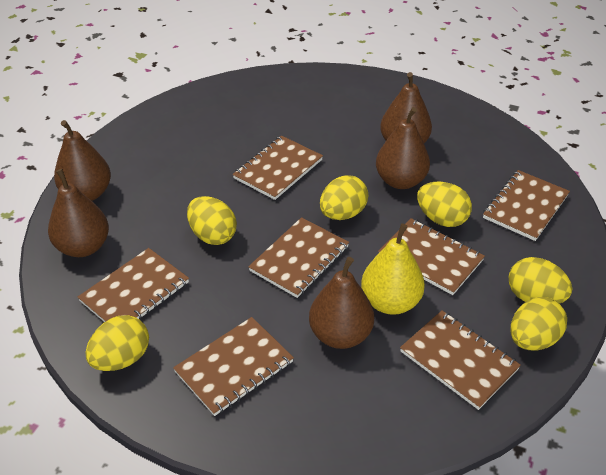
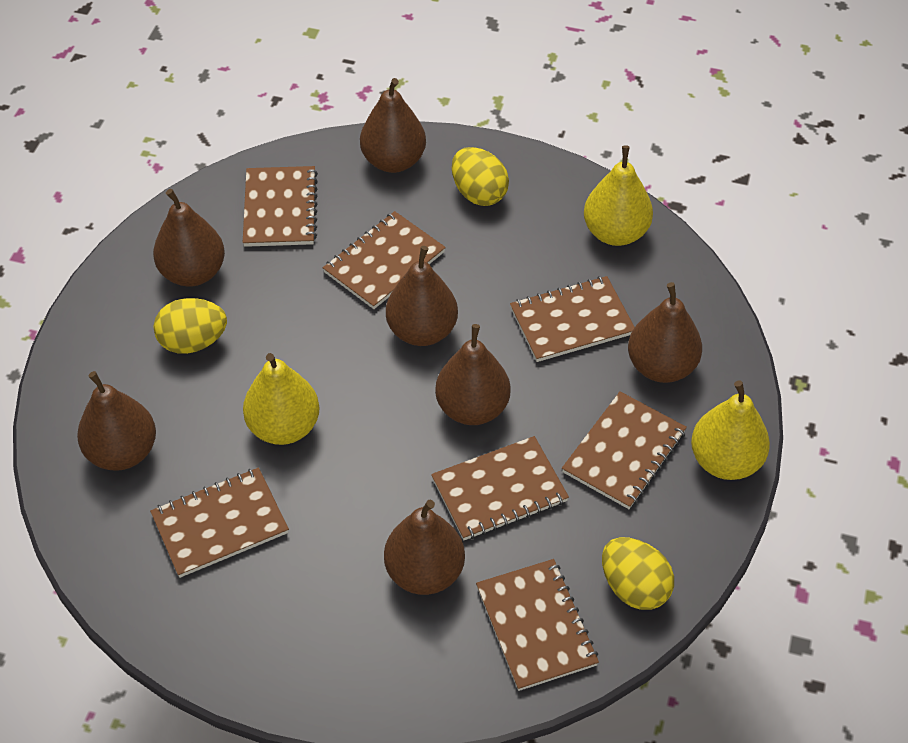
brown pear: [48,169,109,257] [54,120,111,201] [309,257,374,349] [376,107,430,189] [380,72,432,143] = 5 -> [77,371,156,471] [153,189,225,286] [360,78,426,173] [384,500,465,595] [386,246,458,346] [435,324,510,425] [628,282,702,383] = 7
yellow egg: [86,315,149,371] [187,196,237,245] [320,175,368,220] [417,181,472,227] [509,257,572,304] [510,297,567,351] = 6 -> [154,298,227,354] [452,147,509,206] [602,537,674,610] = 3
yellow pear: [361,223,425,315] = 1 -> [243,353,319,445] [584,145,653,246] [691,380,770,480] = 3

